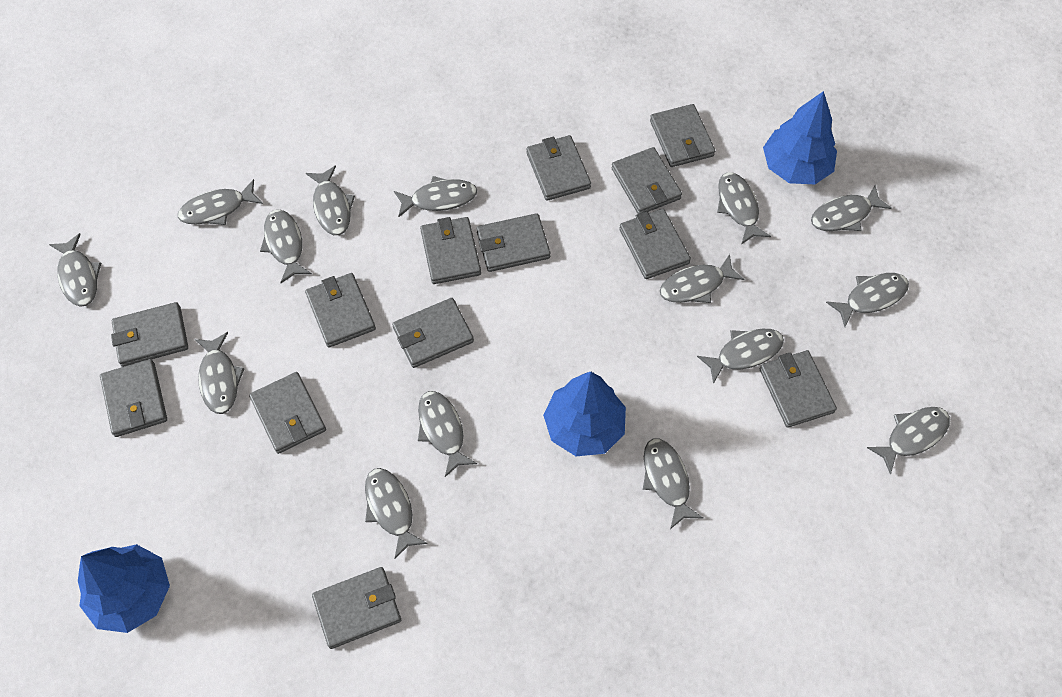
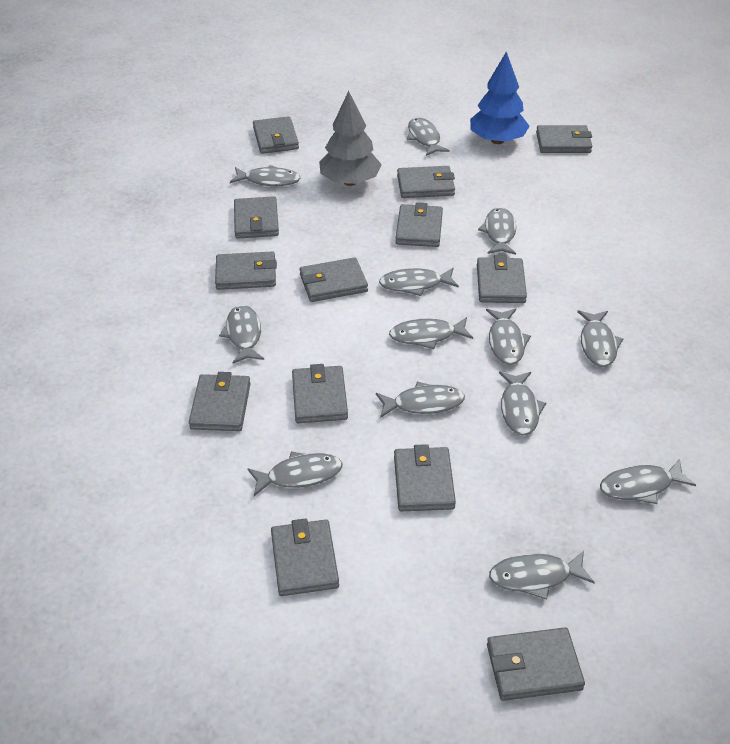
blue tree: [78,544,170,633] [543,372,626,456] [763,91,837,184] = 3 -> [470,52,530,144] = 1
grey fish: [49,233,101,307] [178,179,263,225] [195,332,245,414] [260,209,312,283] [306,165,355,235] [365,468,428,559] [394,176,477,218] [418,391,477,477] [643,438,703,529] [660,254,745,303] [697,329,784,384] [717,172,771,245] [811,185,892,231] [826,273,909,327] [867,407,950,475] = 15 -> [219,305,264,364] [230,165,301,186] [247,451,343,496] [376,381,465,418] [379,268,459,296] [389,317,473,349] [407,117,450,156] [478,207,516,255] [486,308,531,365] [489,551,595,599] [499,372,546,436] [577,310,623,367] [600,459,696,504] = 13
grey tree: none = 0 -> [319,91,382,186] = 1

